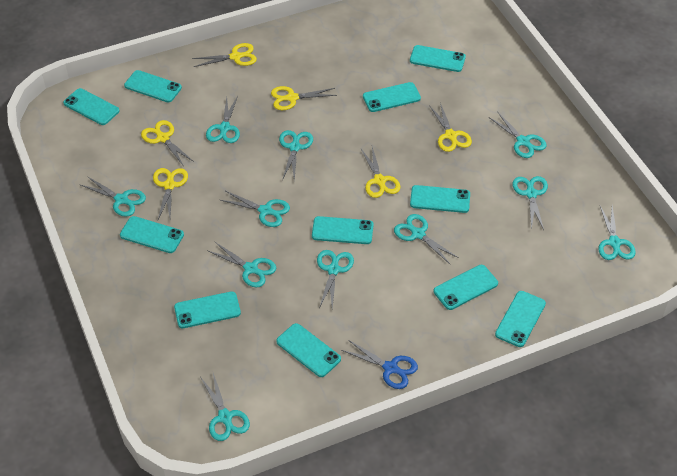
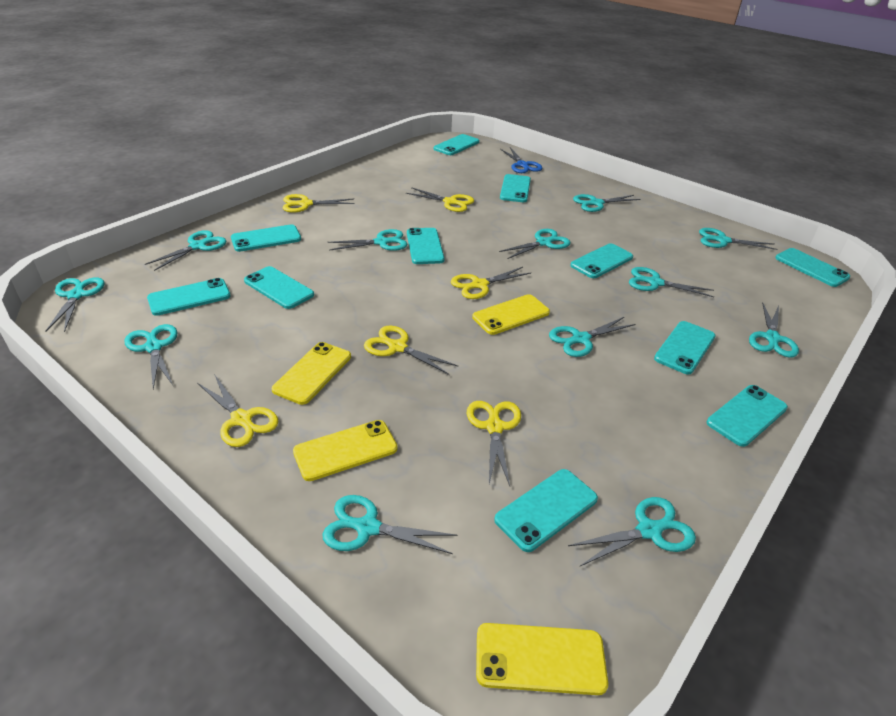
turquoise scissors: [81,176,146,217] [200,373,250,441] [206,96,240,143] [207,242,276,287] [221,191,290,227] [279,130,313,181] [317,250,354,309] [394,214,459,264] [488,111,547,158] [512,176,548,230] [599,206,636,260] = 11 -> [45,277,105,332] [125,324,177,389] [145,230,226,271] [322,495,457,554] [327,229,407,251] [499,229,570,259] [549,317,635,357] [568,497,696,566] [573,194,641,212] [629,267,714,297] [699,228,778,250] [749,303,799,358] = 12
yellow phone: none = 0 -> [272,342,351,405] [293,420,398,481] [472,294,550,335] [476,623,608,695] = 4

